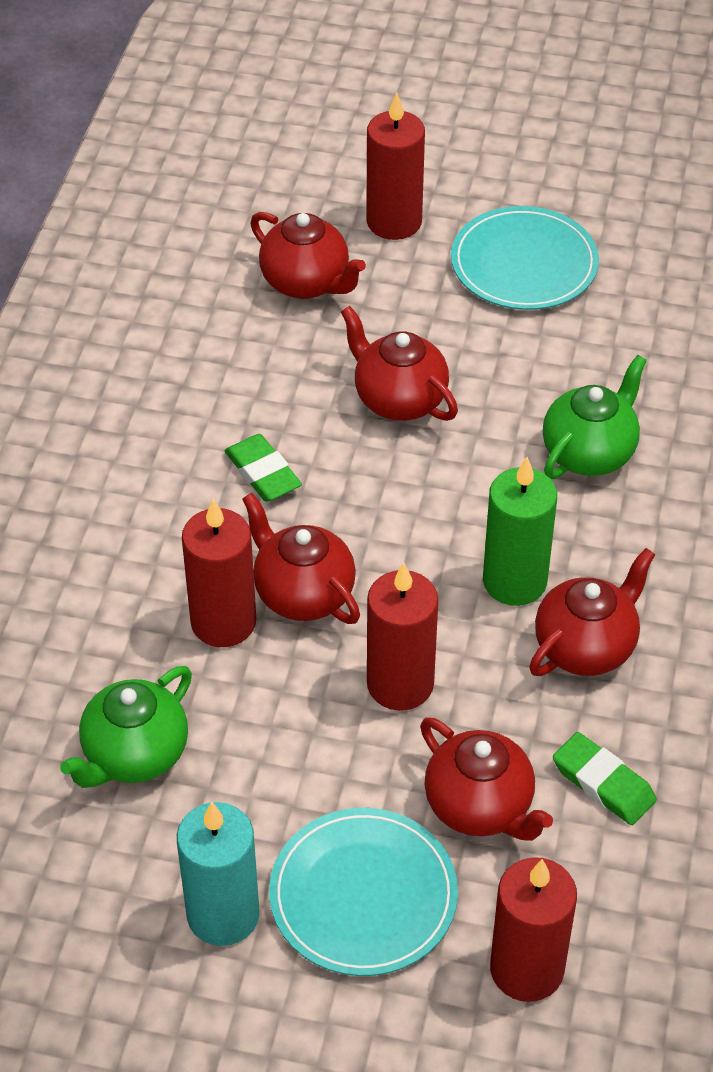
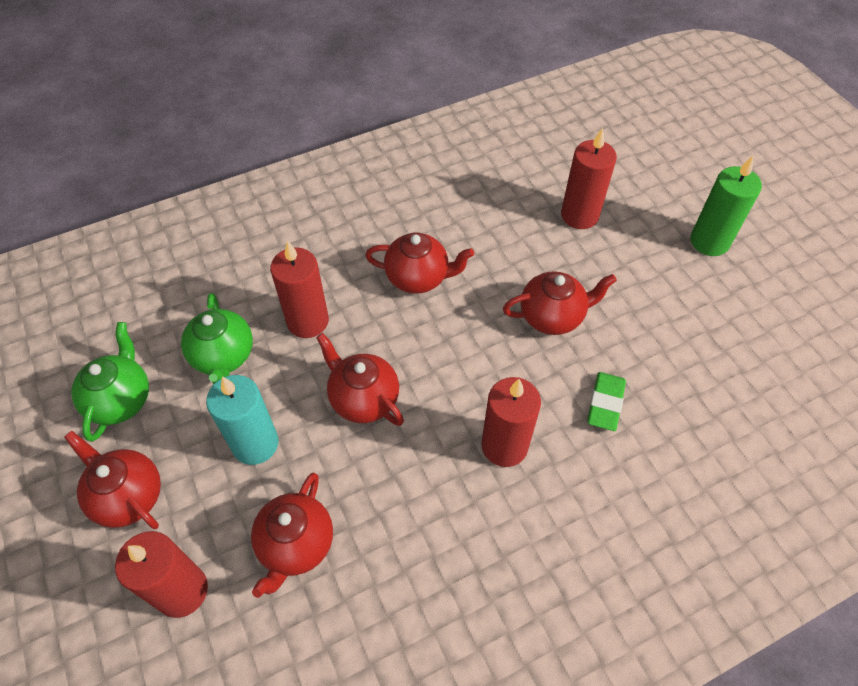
green eraser: [224,434,302,502] [553,732,657,825] = 2 -> [587,372,626,431] = 1
turquoise plate: [269,808,458,976] [451,206,599,310] = 2 -> none = 0

